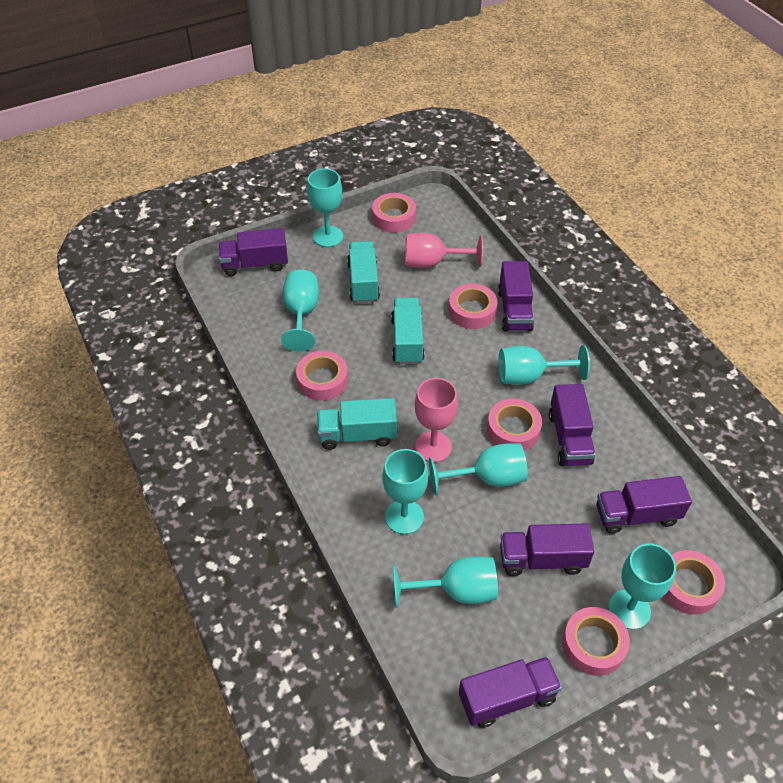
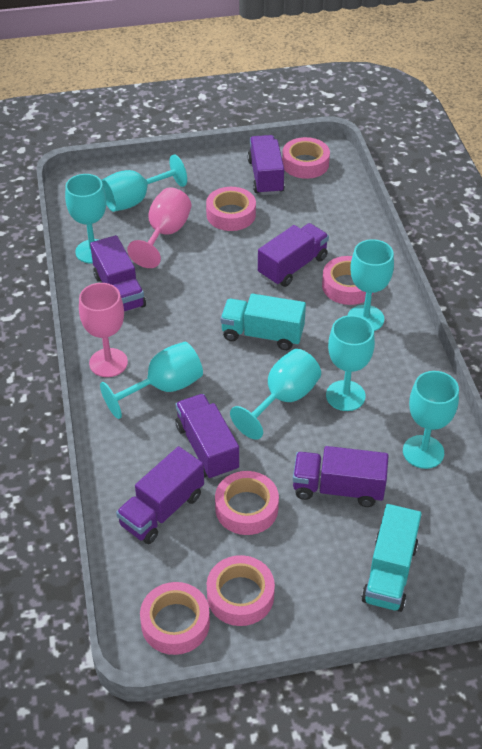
turquoise truck: [317,398,397,450] [347,241,380,303] [391,297,425,365] = 3 -> [220,294,306,350] [361,504,422,612] = 2

